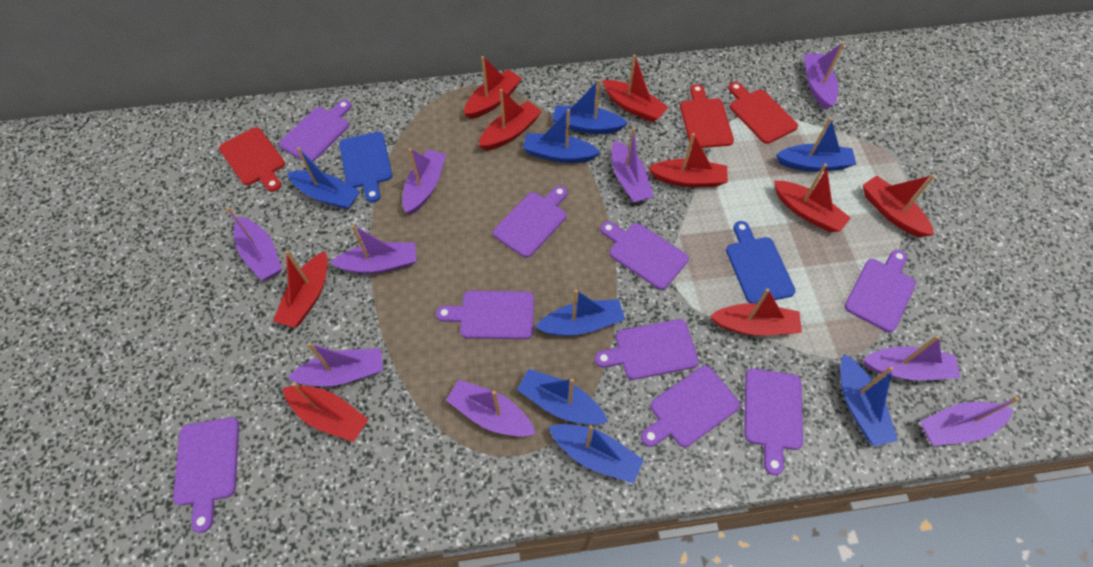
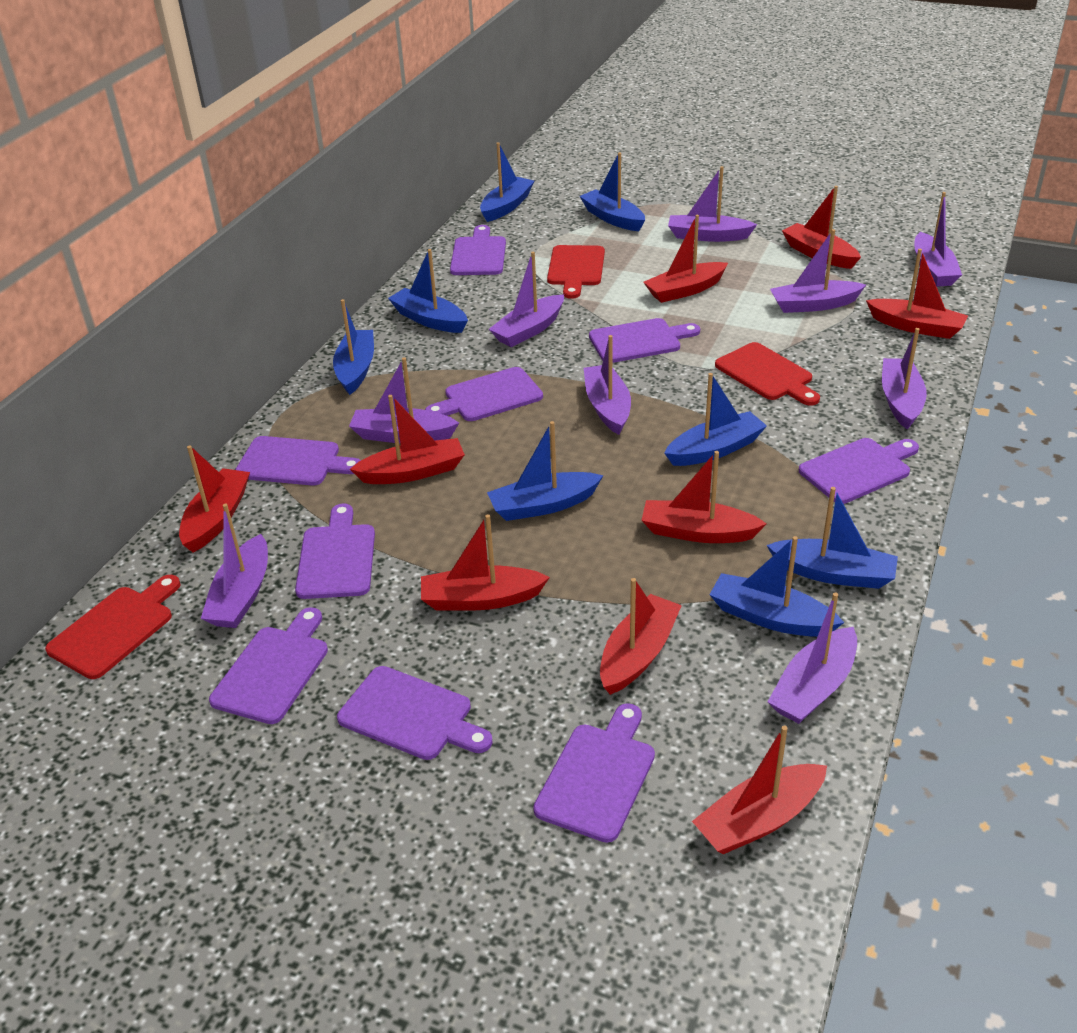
blue cutting board: [339,132,392,203] [726,221,796,304] = 2 -> none = 0

